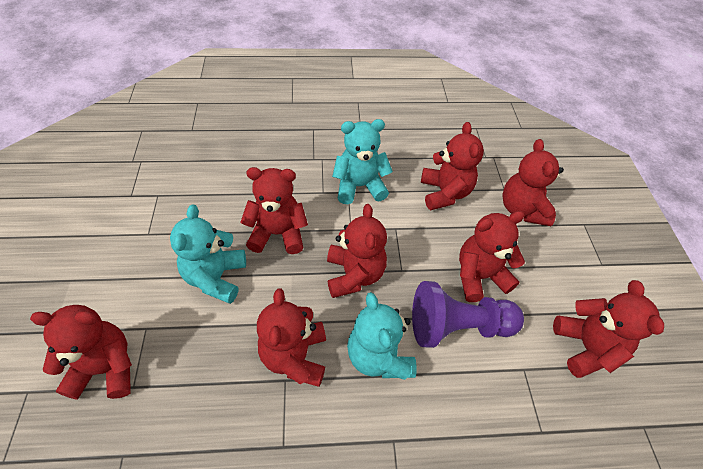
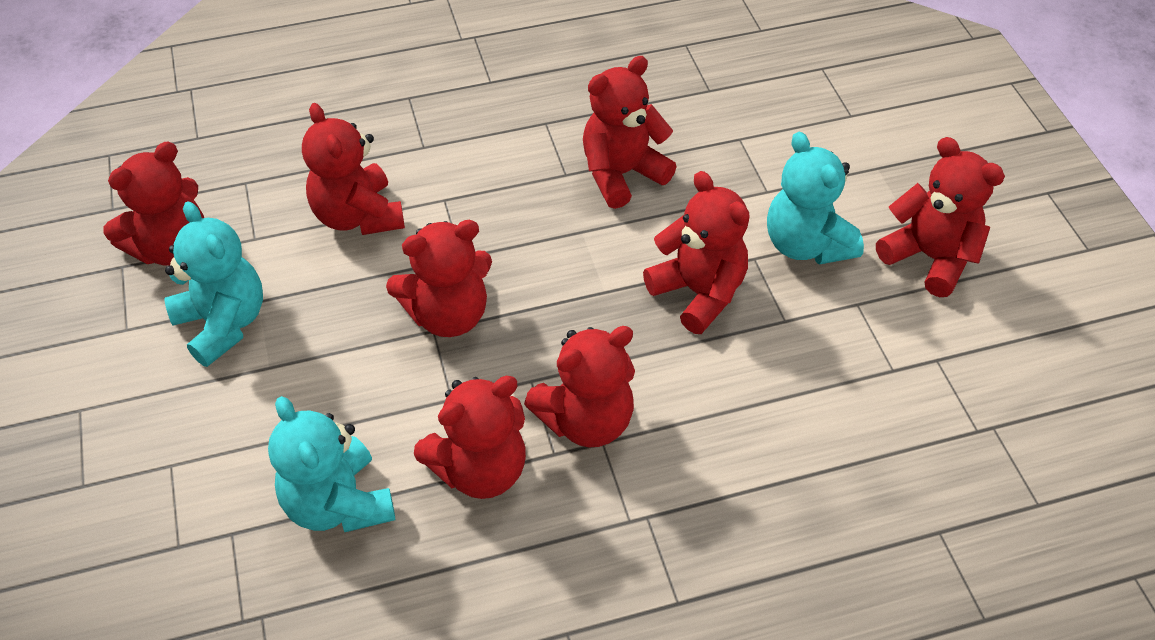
purple pawn: [412,281,524,348] = 1 -> none = 0

